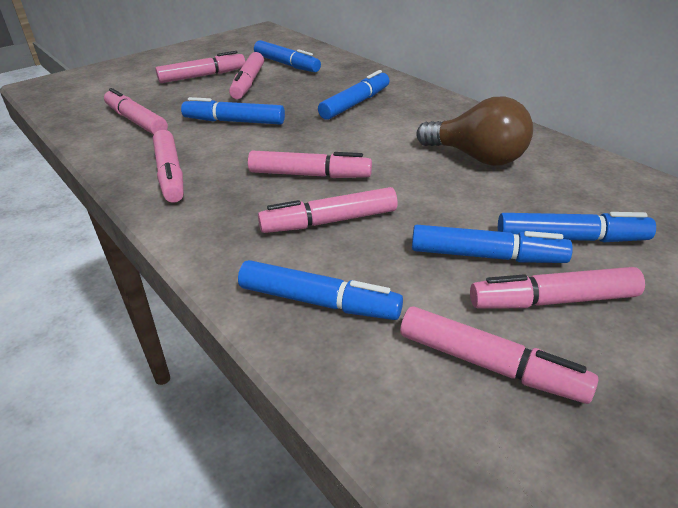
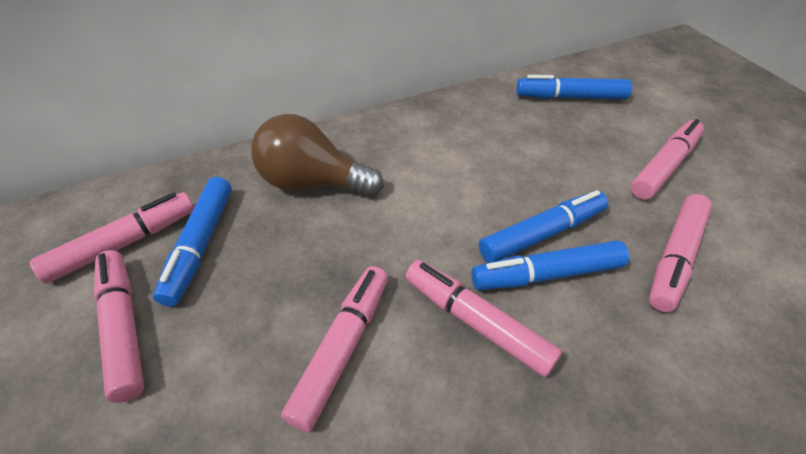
blue marker: [181,97,285,125] [238,260,403,320] [254,40,321,72] [318,70,389,120] [412,225,573,263] [498,212,656,242] = 6 -> [153,177,232,307] [471,240,629,290] [479,190,608,263] [516,75,632,99] = 4
pink marker: [104,88,168,135] [153,130,184,203] [155,51,245,83] [229,52,264,99] [248,151,372,178] [258,187,398,233] [400,306,598,404] [470,267,645,309] = 8 -> [29,192,194,284] [94,250,144,403] [281,266,388,432] [406,260,562,377] [630,119,704,199] [649,194,712,312] = 6

